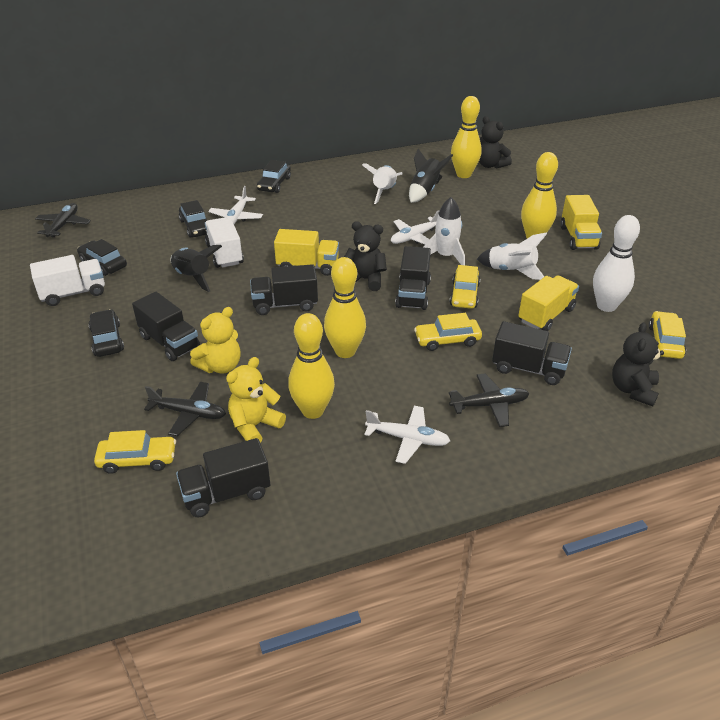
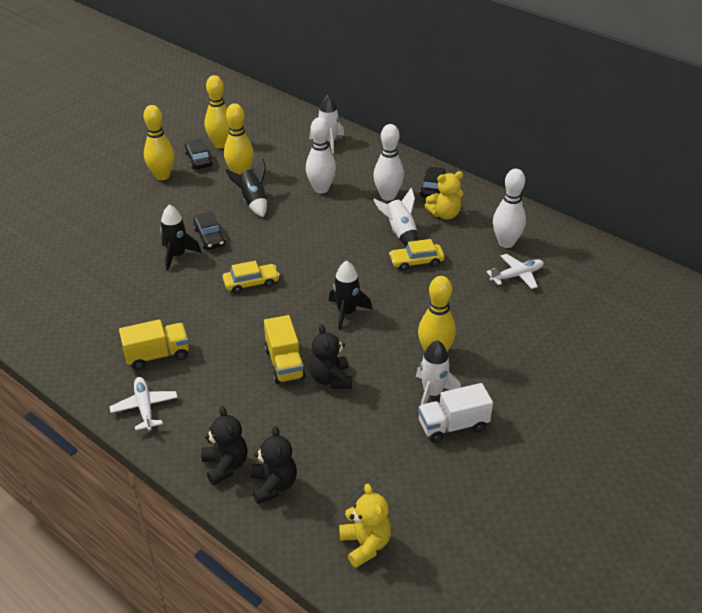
black car: [77,239,127,276] [88,309,124,357] [179,200,207,238] [257,160,291,193] = 4 -> [184,139,213,169] [193,211,226,250] [420,166,445,198] = 3
black plane: [35,203,91,237] [144,382,226,436] [449,373,530,427] = 3 -> none = 0
black rocket: [170,245,222,292] [409,149,453,203] = 2 -> [160,205,201,271] [225,158,267,217] [329,261,372,330] = 3
black truck: [132,292,200,361] [176,438,270,517] [250,264,318,315] [395,246,431,310] [492,321,572,385] = 5 -> none = 0
white bowling pin: [593,215,640,312] = 1 -> [306,117,336,193] [373,124,404,201] [493,169,526,248] = 3
white plane: [208,186,263,224] [364,406,450,464] [391,210,440,244] = 3 -> [110,377,178,431] [486,254,544,289] = 2
white truck: [30,255,105,306] [205,217,244,268] = 2 -> [418,383,493,443] = 1
yellow car: [94,430,176,474] [414,313,482,351] [450,265,480,309] [649,311,686,359] = 4 -> [223,261,280,294] [389,239,445,271] = 2
yellow truck: [274,229,339,276] [518,275,579,331] [560,195,602,250] = 3 -> [119,319,189,370] [264,315,306,384] = 2

